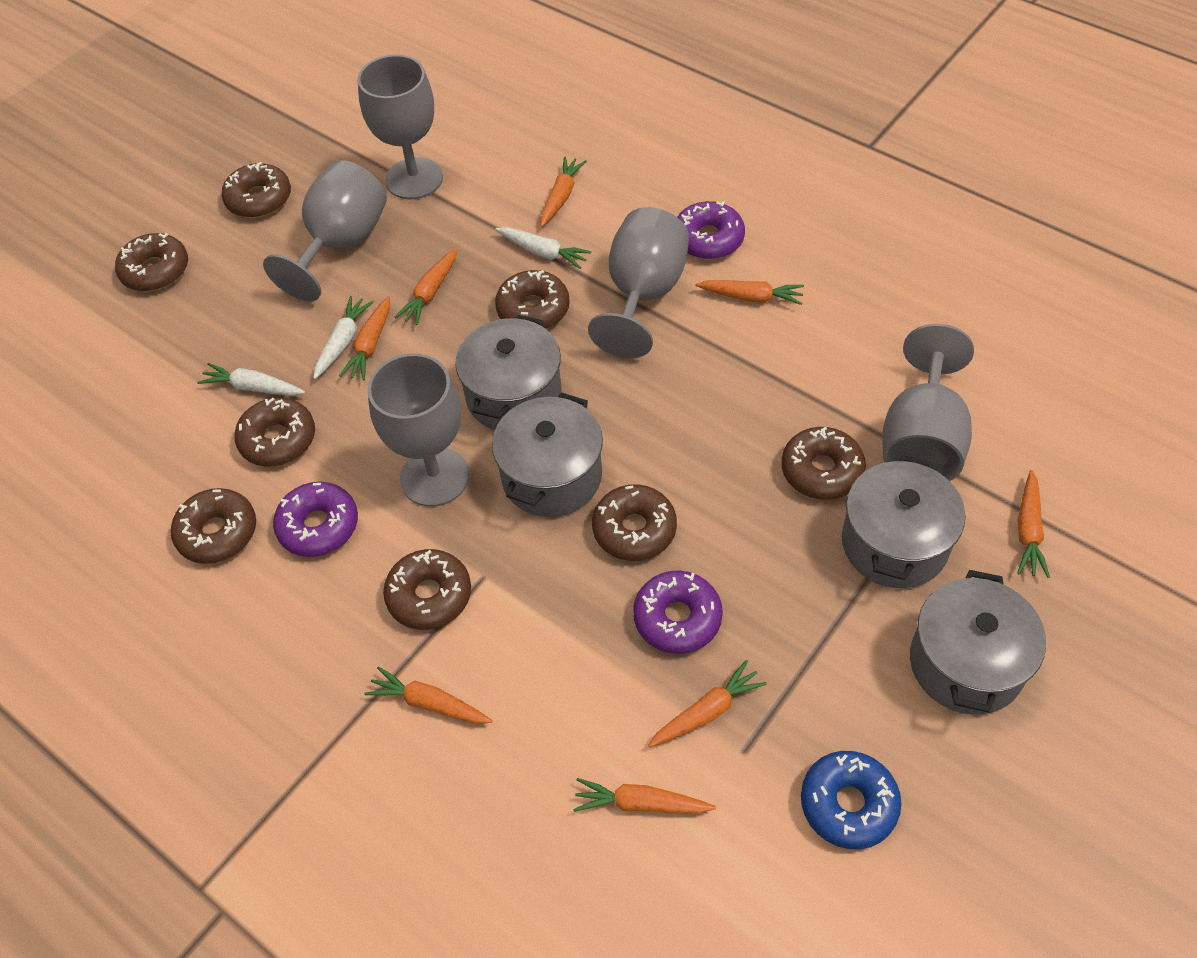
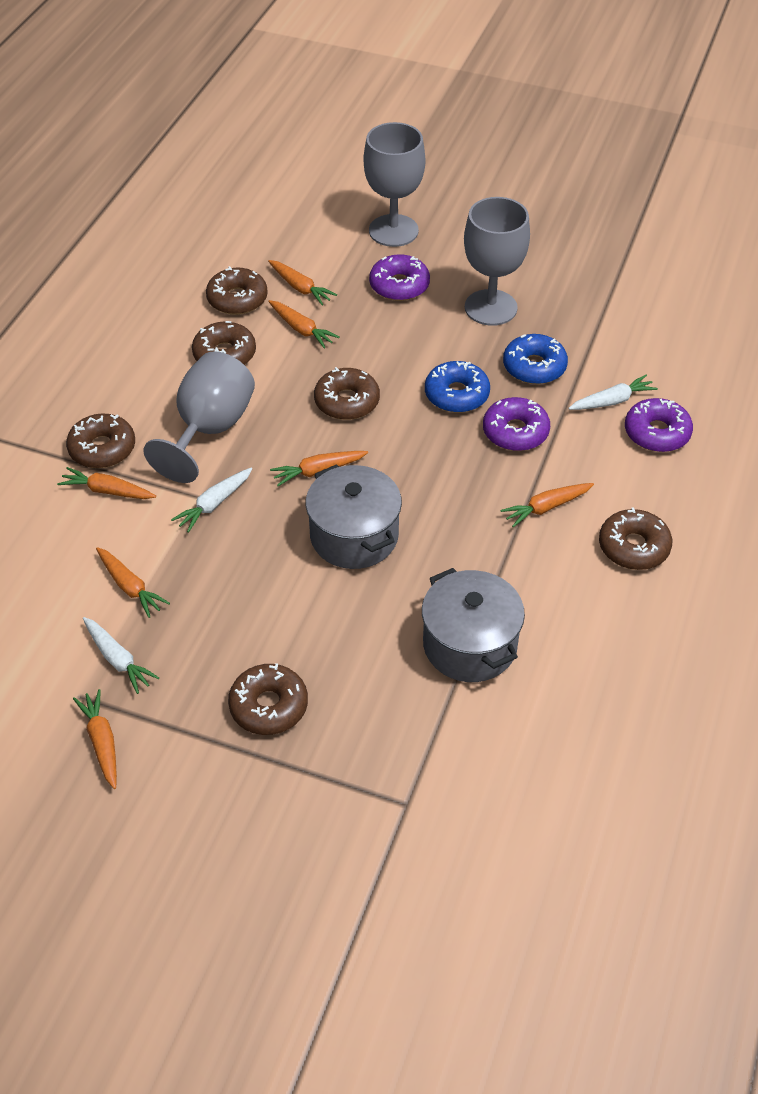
blue donut: [801,751,901,849] = 1 -> [425,361,490,413] [503,334,568,384] = 2
brown donut: [115,233,188,291] [171,488,256,564] [222,162,291,218] [234,398,315,466] [383,549,471,630] [495,270,570,329] [592,484,677,561] [781,427,866,500] = 8 -> [66,414,135,468] [192,321,256,365] [206,266,268,315] [228,663,308,735] [314,367,380,420] [599,507,672,570] = 6
grey goblet: [263,160,387,301] [357,55,443,199] [367,353,470,507] [588,207,689,358] [882,324,974,481] = 5 -> [143,351,255,483] [364,122,425,247] [464,197,530,326] = 3
grey pot: [455,315,562,430] [492,392,603,517] [842,455,965,588] [910,570,1046,715] = 4 -> [306,464,402,569] [422,568,525,682] = 2
orange carrot: [339,296,390,381] [365,666,493,724] [395,248,457,325] [540,156,587,227] [573,778,716,813] [648,660,767,747] [695,280,804,305] [1017,470,1050,578] = 8 -> [57,467,156,499] [73,689,117,789] [96,547,170,618] [268,260,337,306] [268,300,340,349] [270,451,368,486] [500,483,594,527] = 7

